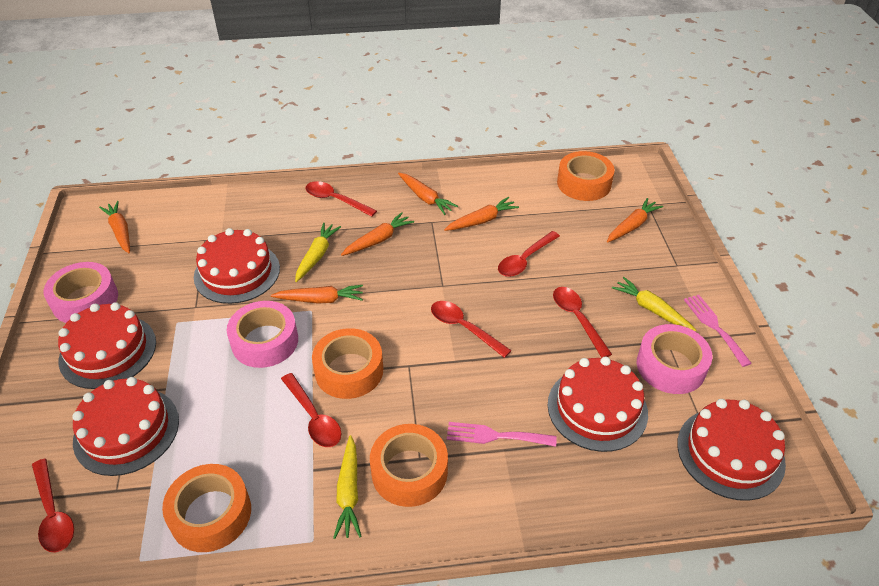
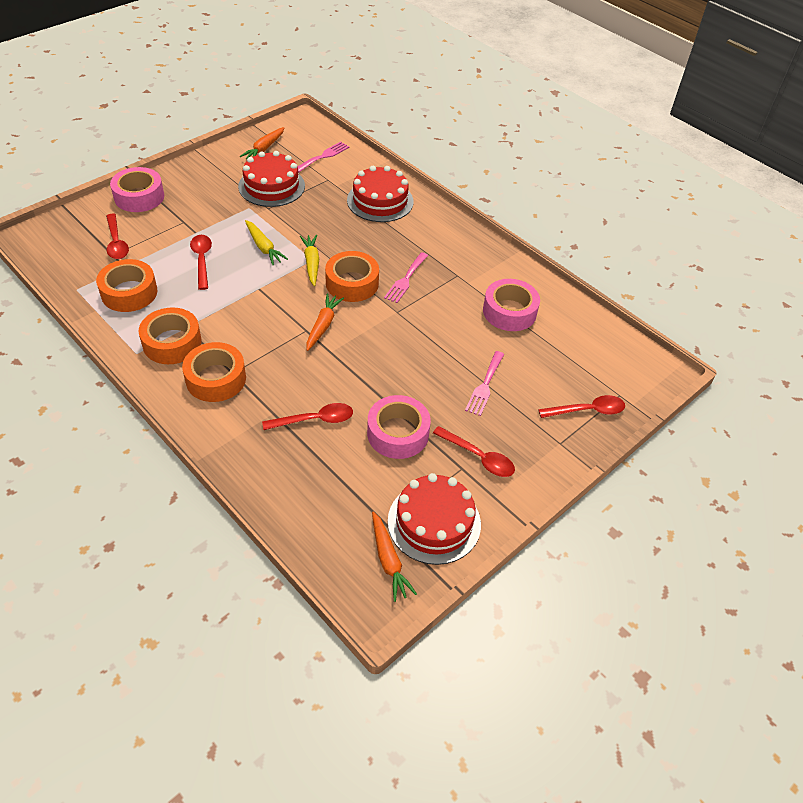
orange carrot: [99,201,130,253] [271,285,363,304] [341,212,414,256] [398,173,458,215] [444,197,519,231] [607,198,663,243] = 6 -> [240,127,285,160] [306,294,344,351] [372,511,417,602] = 3
pink fork: [447,422,557,447] [684,295,752,367] = 2 -> [298,142,349,172] [384,252,428,303] [465,351,504,416] = 3
red cake: [58,302,156,389] [72,377,179,476] [194,228,280,304] [548,357,648,452] [677,399,786,501] = 5 -> [238,151,305,207] [347,166,413,222] [388,473,481,565] = 3
red spoon: [32,458,74,552] [281,373,342,447] [306,181,377,217] [431,301,512,358] [498,231,560,277] [553,287,612,358] = 6 -> [106,214,129,259] [190,235,212,290] [262,403,353,430] [433,426,515,477] [538,395,625,418] = 5
yellow carrot: [295,222,341,282] [333,435,362,539] [612,277,697,332] = 3 -> [245,220,288,265] [300,235,319,286] = 2

